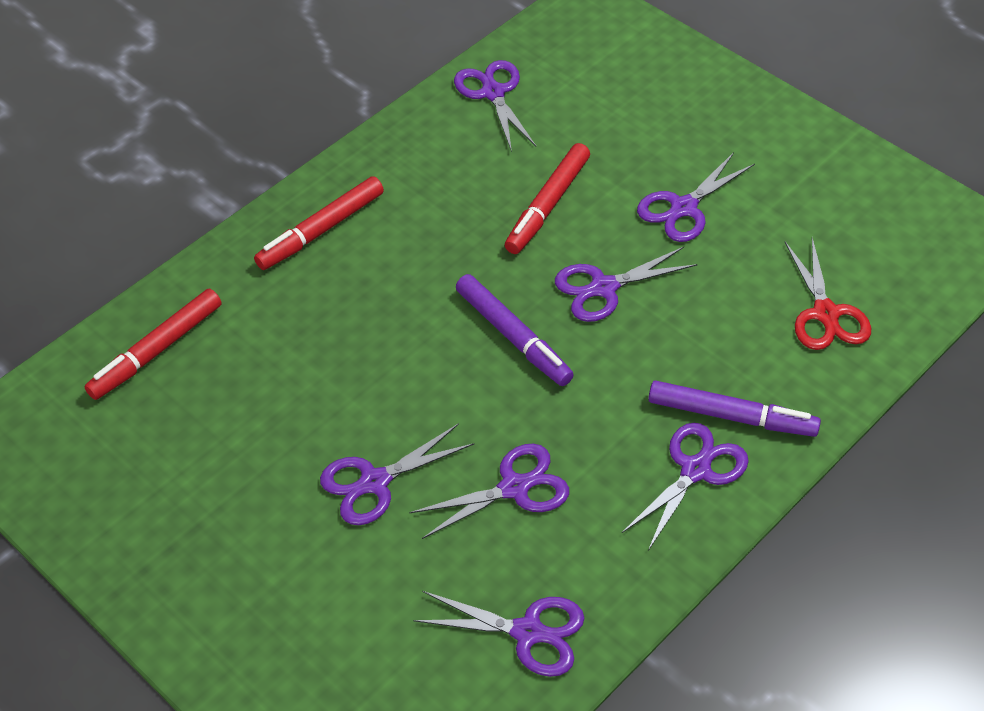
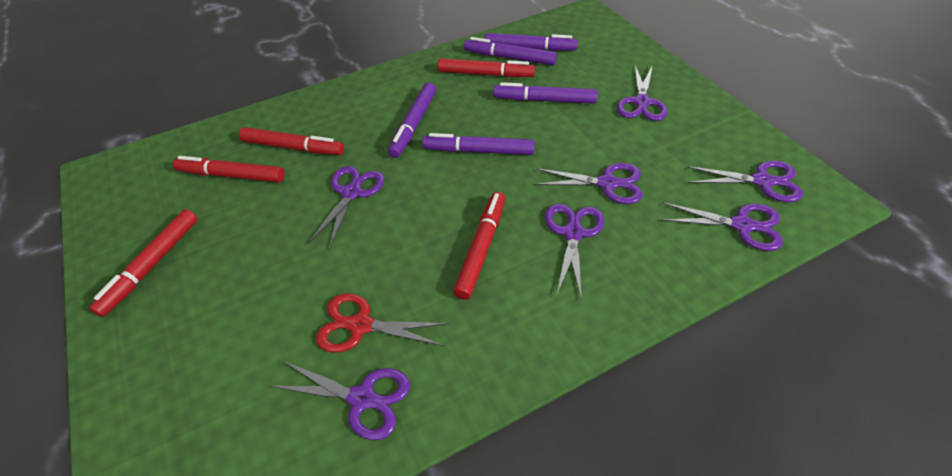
purple marker: [456,274,574,386] [648,381,821,437] = 2 -> [388,82,436,158] [422,133,535,155] [464,37,557,65] [484,33,578,51] [493,82,598,104] = 5
red marker: [84,289,222,400] [254,176,384,270] [505,143,590,254] = 3 -> [89,209,198,317] [173,156,285,182] [239,127,344,155] [438,58,535,77] [453,192,505,300] = 5

